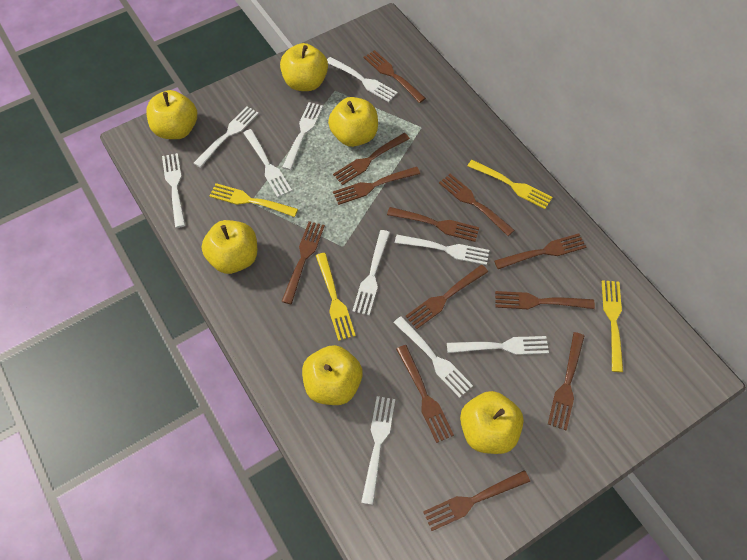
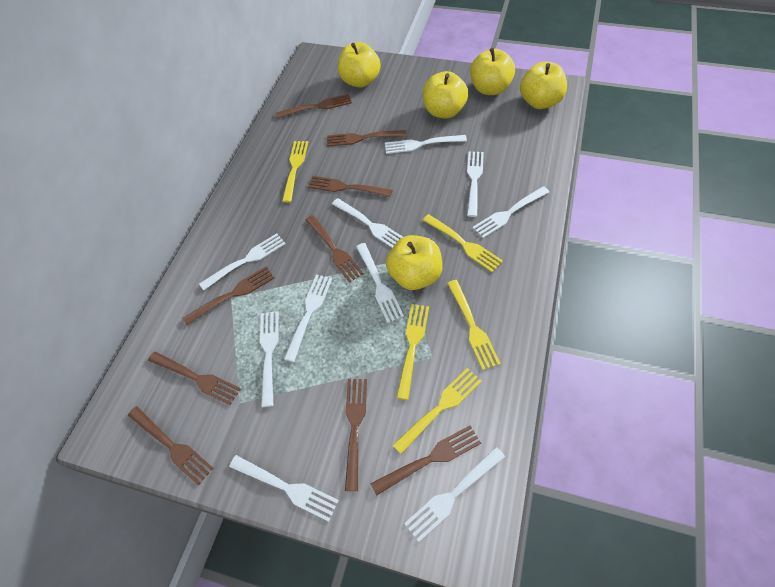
brown fork: [281,221,325,304] [333,133,410,185] [333,166,420,205] [363,50,426,103] [387,207,479,242] [396,345,454,443] [405,265,488,329] [423,470,530,531] [439,174,515,236] [494,234,586,269] [495,291,595,309] [548,332,584,430] = 12 -> [128,406,213,485] [148,351,241,405] [182,267,274,325] [276,94,352,118] [306,215,364,282] [308,176,393,197] [327,130,407,147] [345,379,367,491] [371,425,481,496] = 9
yellow apple: [146,90,197,139] [202,220,257,274] [280,43,328,91] [302,345,363,405] [328,97,378,147] [460,391,524,454] = 6 -> [338,42,381,88] [386,235,443,290] [423,71,468,119] [470,48,515,95] [520,61,567,109] = 5
yellow fork: [209,183,298,217] [316,253,356,341] [468,160,552,209] [602,280,623,372] = 4 -> [282,141,308,203] [393,368,482,454] [396,304,429,400] [423,214,503,273] [447,280,501,370] = 5

